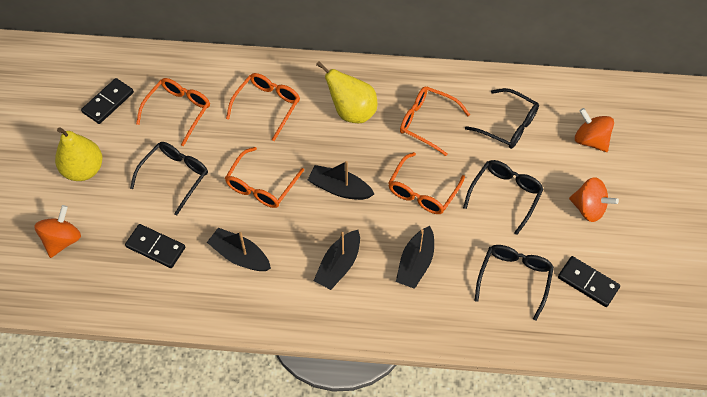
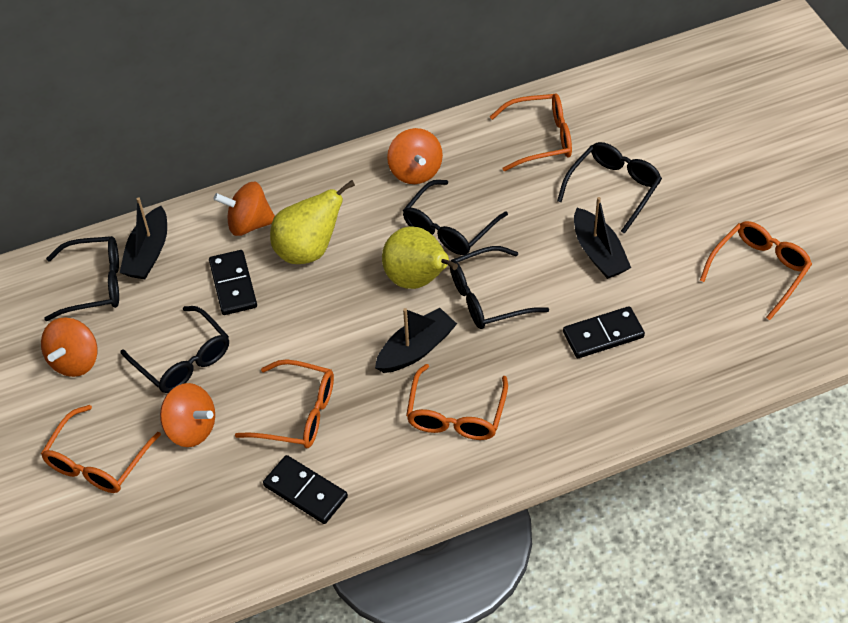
black boat: [207,228,271,271] [308,161,374,200] [314,230,360,290] [396,226,434,289] = 4 -> [120,197,167,279] [375,308,457,373] [574,197,631,279] = 3
black glasses: [130,142,208,215] [463,160,544,235] [465,88,539,149] [475,245,554,321] = 4 -> [44,236,119,321] [121,306,229,393] [403,180,508,255] [450,246,549,329] [557,142,662,234] = 5
orange spinning top: [34,205,81,258] [569,177,619,222] [575,108,614,152] = 3 -> [41,318,98,377] [160,383,215,447] [214,182,275,236] [387,128,443,184] = 4

